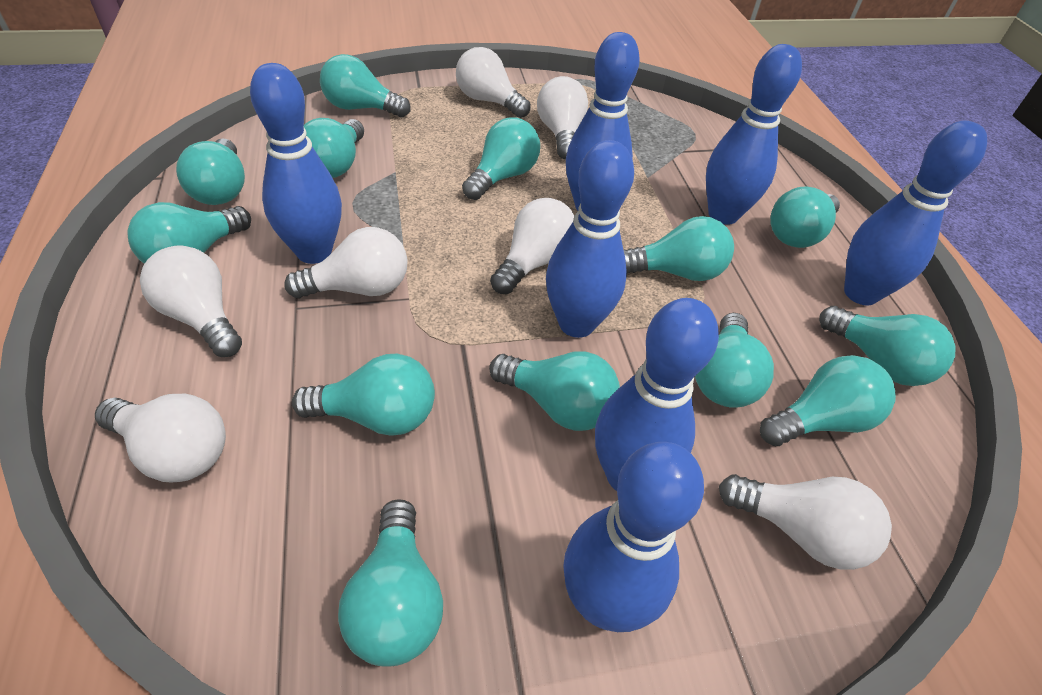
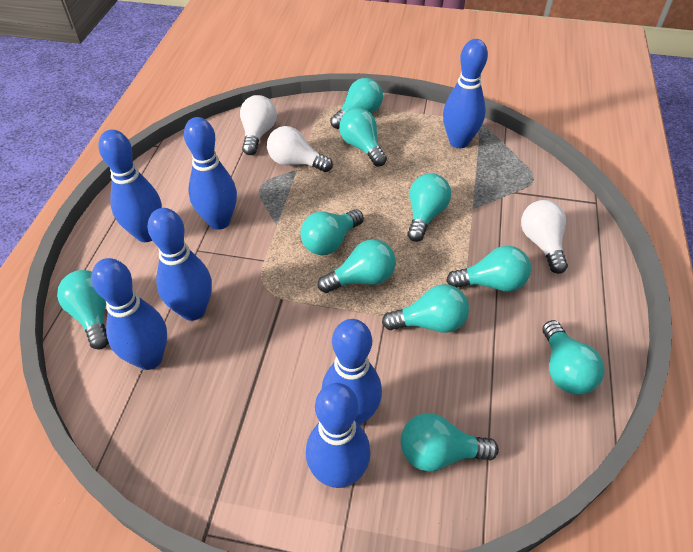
turquoise light bulb: [127,202,251,264] [176,138,245,205] [292,354,435,436] [304,118,364,178] [320,54,411,118] [338,499,443,667] [462,117,540,200] [489,351,620,431] [623,216,734,281] [695,313,774,408] [760,355,896,446] [770,186,840,248] [819,306,956,386] = 13 -> [57,270,109,350] [300,209,364,255] [318,239,396,293] [330,78,383,129] [339,108,387,166] [382,284,469,333] [401,413,499,472] [408,173,451,242] [446,246,531,292] [542,320,605,395] = 10
white light bulb: [95,394,226,483] [140,245,242,357] [284,227,408,298] [456,47,531,118] [490,198,574,294] [537,76,588,159] [719,474,892,570] = 7 -> [240,95,277,155] [267,126,333,172] [521,200,568,274] = 3

